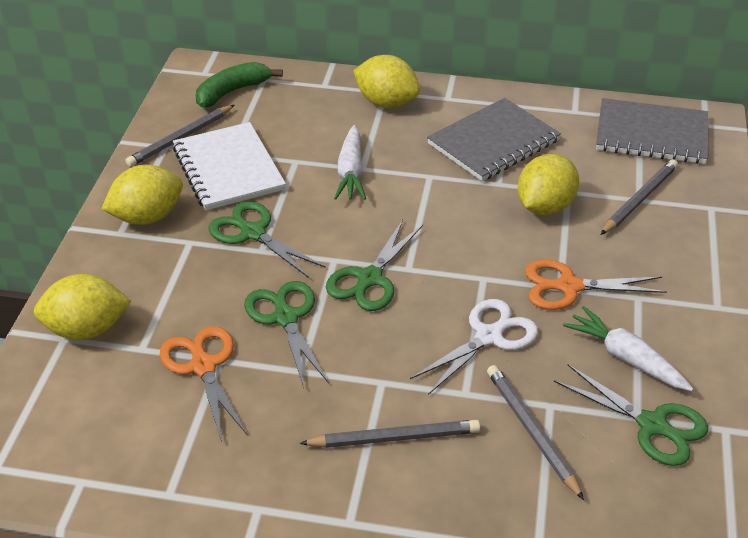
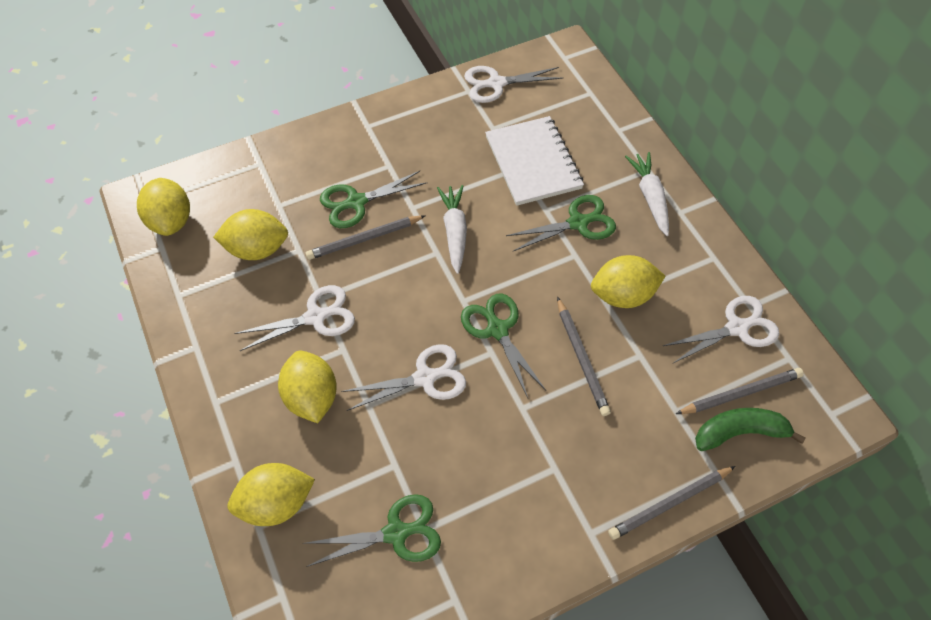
grey notebook: [427,98,561,181] [596,98,708,164] = 2 -> none = 0
orange scissors: [160,326,248,442] [525,260,667,310] = 2 -> none = 0
white scissors: [410,299,538,395] = 1 -> [234,285,355,351] [341,344,466,411] [464,66,563,103] [663,296,779,364] = 4
yellow lemon: [33,274,131,340] [102,165,183,225] [353,55,420,108] [517,154,579,215] = 4 -> [137,178,190,236] [213,209,288,260] [228,463,315,526] [278,350,337,423] [591,255,665,308] = 5

